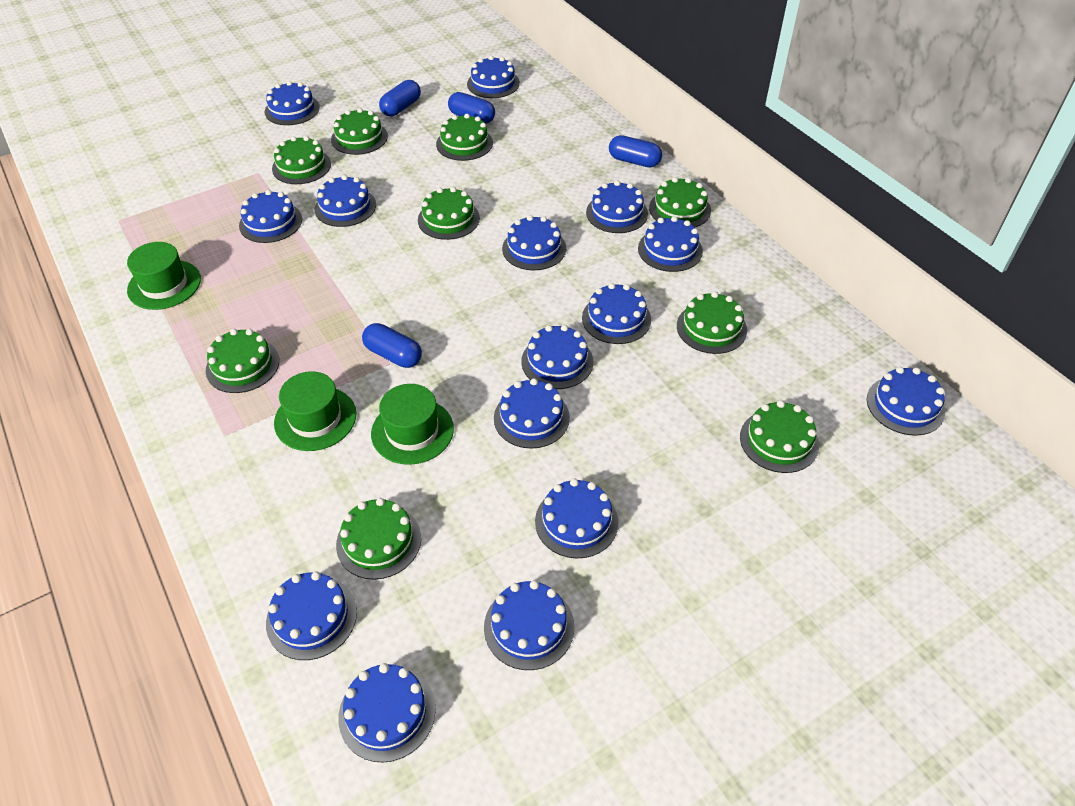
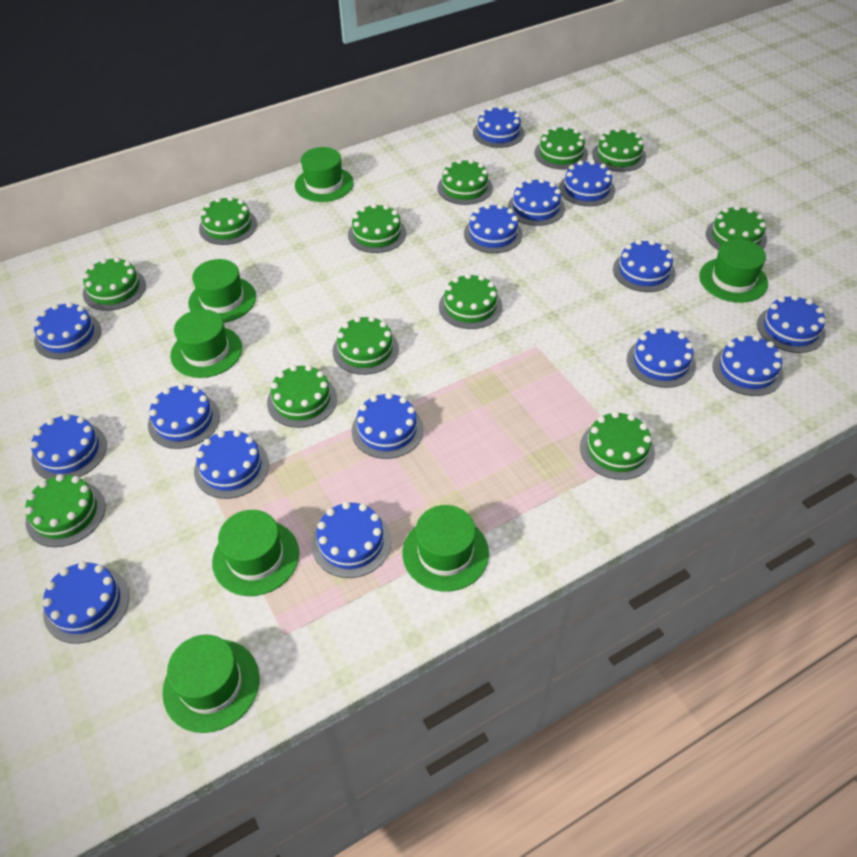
blue capsule: [362,323,422,368] [379,80,421,116] [448,92,495,124] [609,135,662,168] = 4 -> none = 0
green cake: [206,329,279,393] [272,136,331,184] [331,108,388,155] [336,498,421,580] [418,187,480,240] [436,114,493,161] [649,177,711,227] [677,292,747,354] [740,400,819,473] = 9 -> [25,474,106,547] [83,257,146,311] [199,196,257,245] [267,365,337,428] [333,316,399,375] [348,203,406,253] [437,159,493,205] [439,273,502,329] [534,126,588,169] [580,411,655,480] [592,128,646,172] [706,205,767,250] = 12
green hat: [127,242,201,310] [274,371,357,451] [371,384,454,465] = 3 -> [162,635,260,733] [170,309,242,378] [188,259,256,323] [212,510,299,596] [295,147,354,202] [402,505,489,592] [699,239,768,303] = 7

